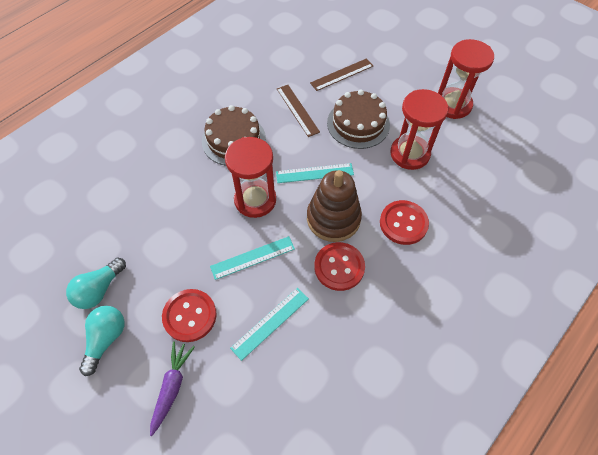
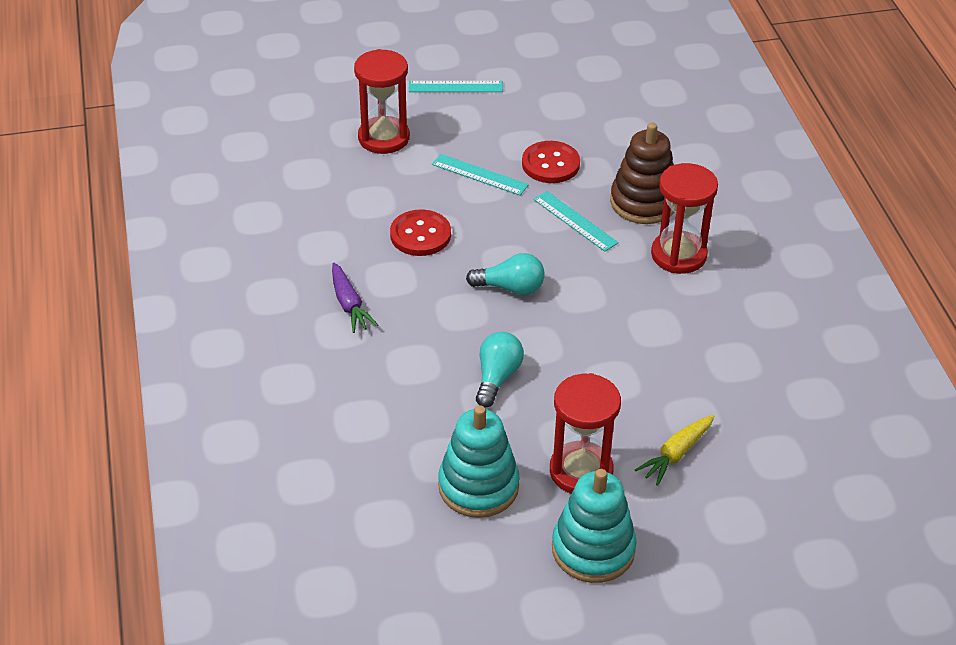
brown cake: [202,105,266,166] [327,90,390,149] = 2 -> none = 0
brown ruler: [277,85,320,137] [310,58,373,91] = 2 -> none = 0
red button: [162,289,217,342] [314,242,365,291] [380,200,429,245] = 3 -> [390,210,451,256] [522,141,580,183] = 2
turquoise stacking toy: none = 0 -> [438,405,519,518] [552,469,637,583] = 2
yellow carrot: none = 0 -> [635,415,715,486] = 1

